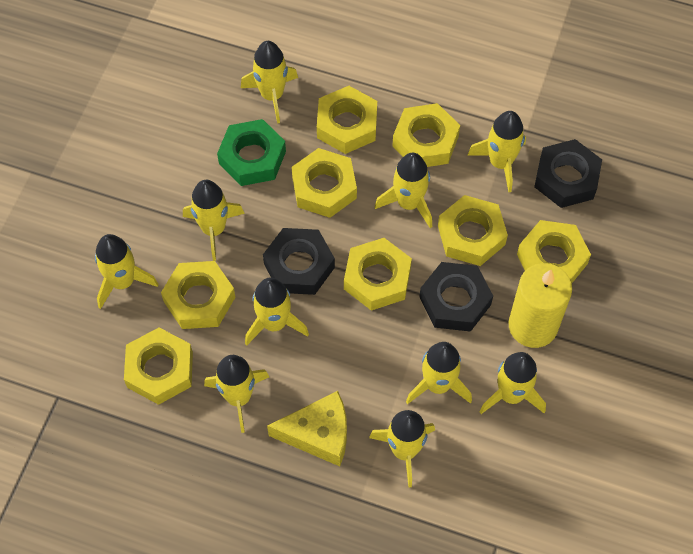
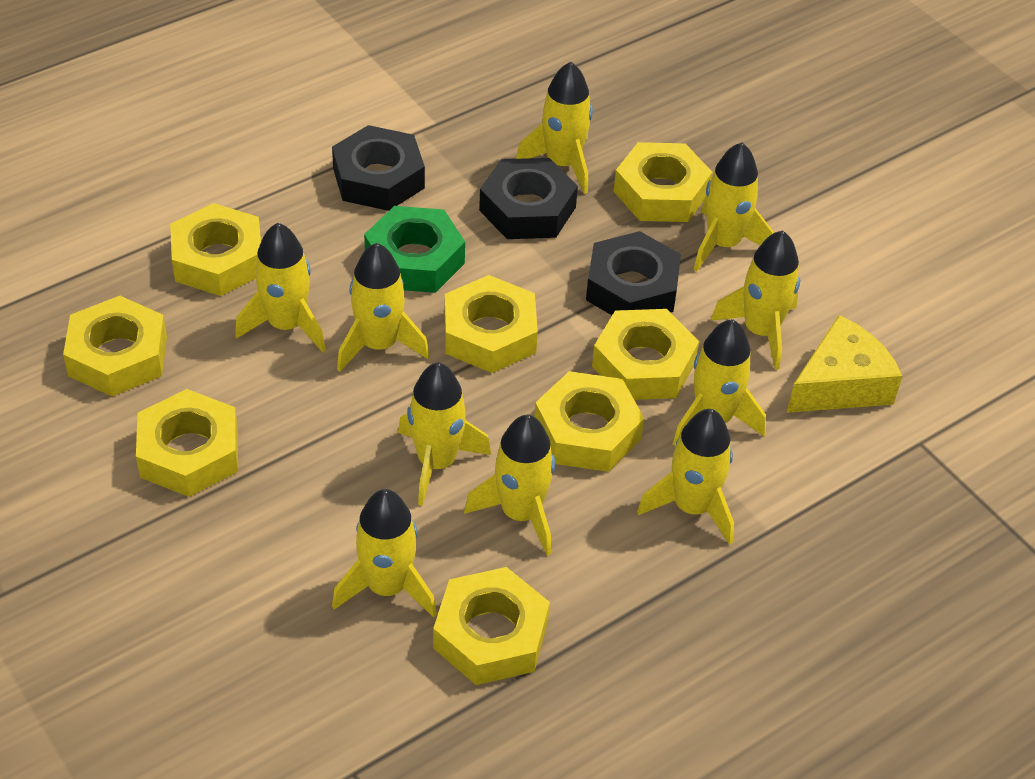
yellow candle: [509,263,572,348] = 1 -> none = 0

